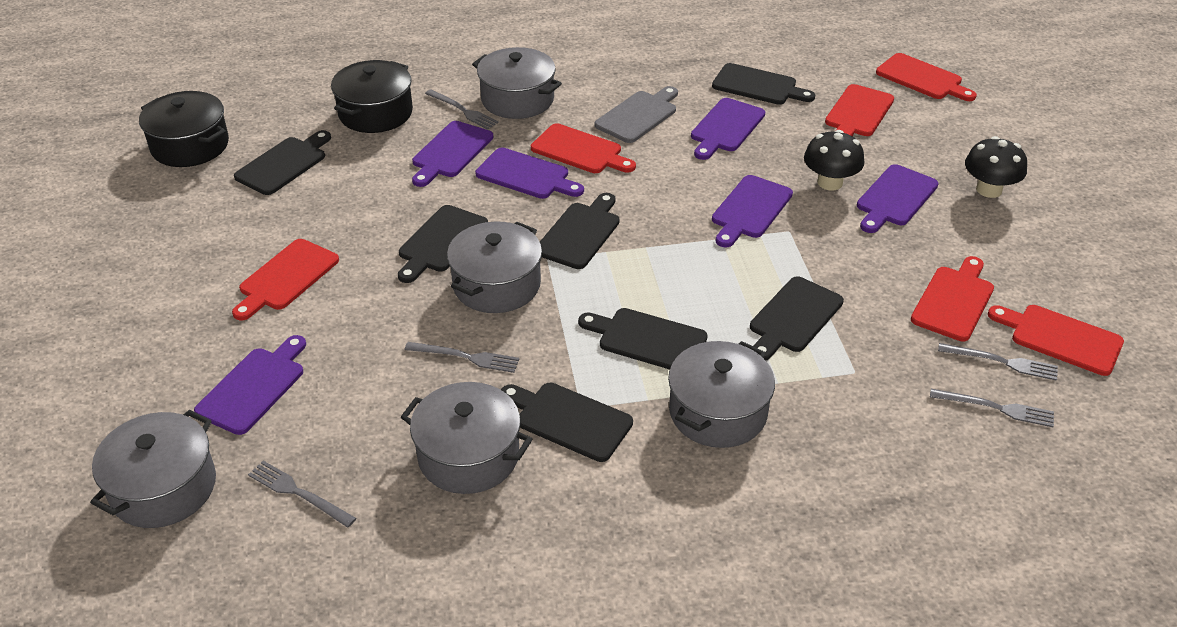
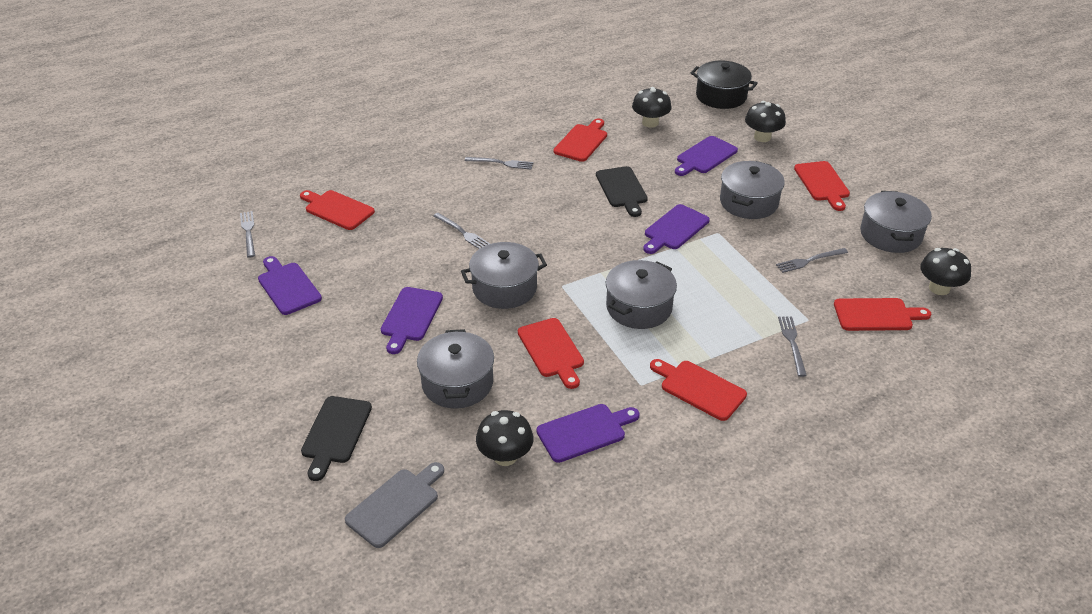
black cutting board: [234,130,331,195] [398,205,488,283] [501,383,633,462] [540,193,620,269] [578,308,708,369] [712,63,815,105] [750,276,844,361] = 7 -> [301,396,372,481] [596,166,648,217] = 2
black mushroom: [804,130,864,190] [965,136,1027,198] = 2 -> [476,410,534,466] [632,87,671,128] [745,101,786,142] [920,248,971,295] = 4
black pot: [139,91,229,167] [331,60,413,133] = 2 -> [690,61,758,109] = 1
purple cutting board: [194,335,306,435] [412,121,493,187] [475,148,584,199] [691,98,765,160] [712,175,793,247] [857,164,939,233] = 6 -> [258,256,322,315] [381,287,443,354] [537,404,640,463] [643,204,710,254] [675,136,738,176] = 5

